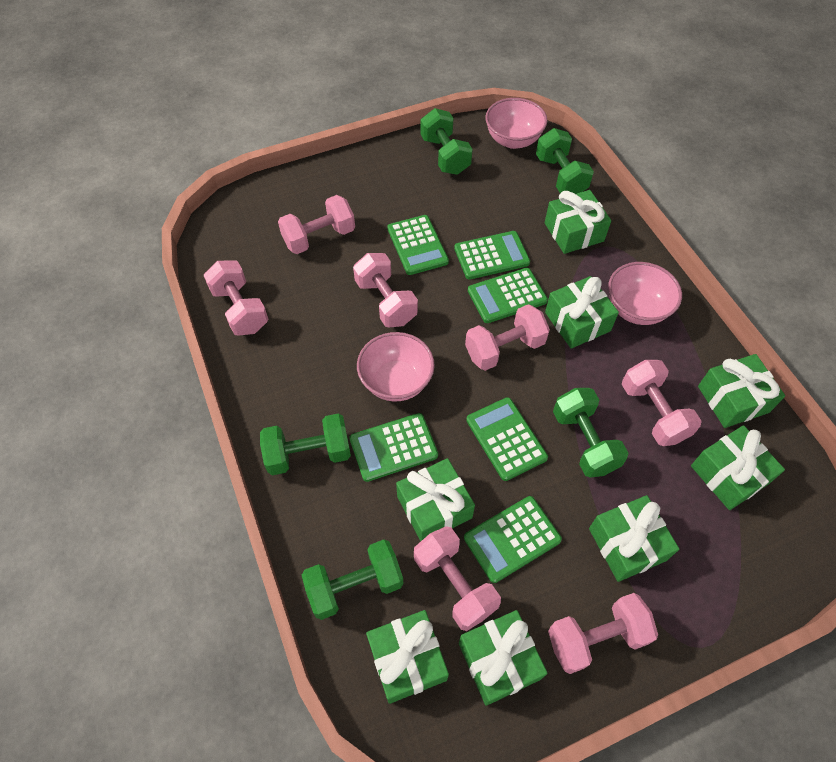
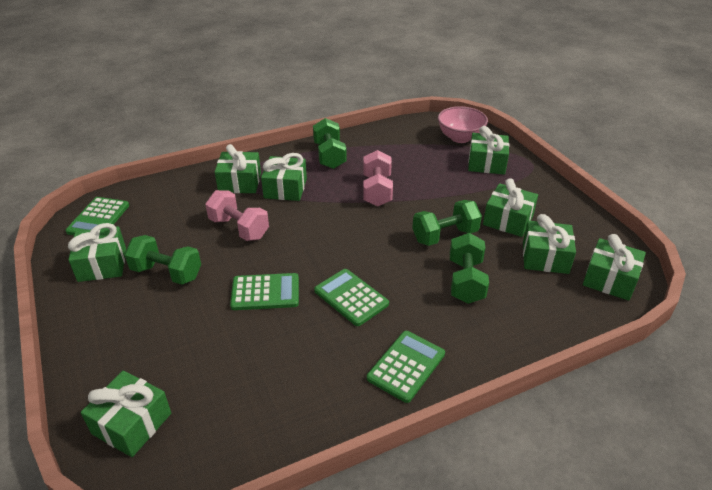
green calculator: [349,413,438,482] [387,215,449,275] [454,231,530,280] [464,496,562,583] [466,397,548,481] [468,268,548,323] = 6 -> [65,197,129,235] [230,273,299,310] [314,269,389,326] [367,331,445,403] = 4
green dumbbell: [260,413,351,475] [302,540,403,620] [420,108,473,175] [536,128,594,194] [553,388,629,478] = 5 -> [124,235,201,285] [313,118,347,169] [412,200,482,246] [450,233,489,304] = 4
pink bowl: [357,332,435,402] [485,98,547,149] [608,262,682,325] = 3 -> [438,106,488,143] = 1
pink dumbbell: [204,260,269,336] [278,195,355,254] [353,253,418,327] [414,526,501,631] [465,304,550,371] [548,593,658,674] [622,360,702,446] = 7 -> [205,190,269,241] [363,150,393,207] = 2

